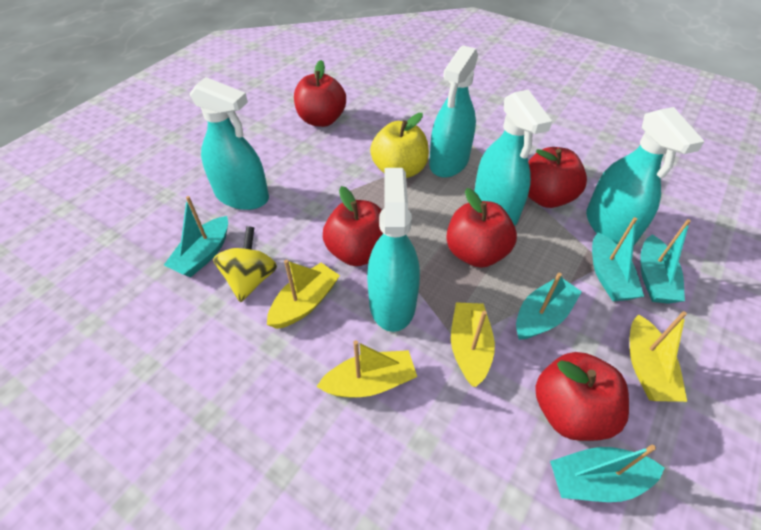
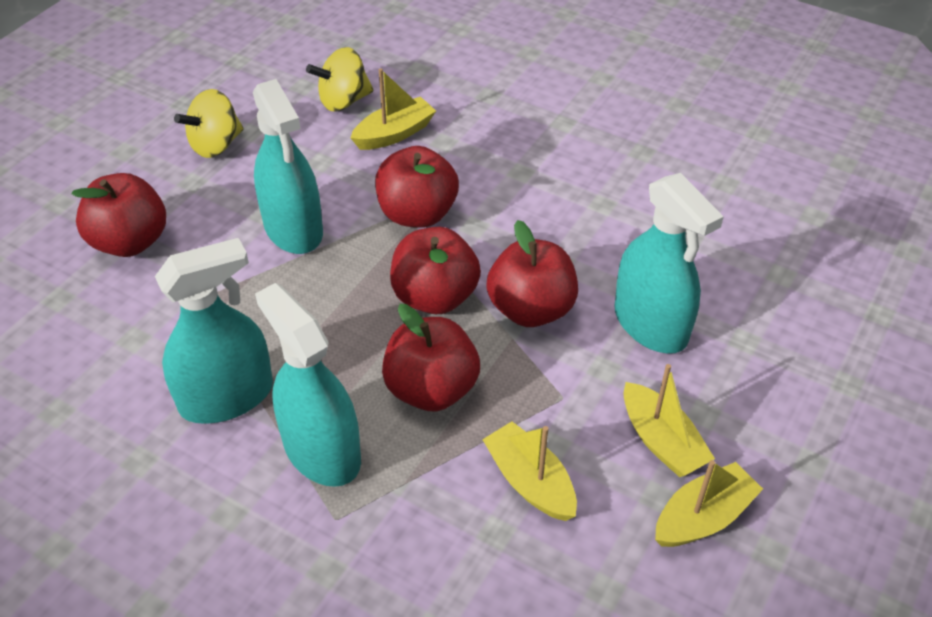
turquoise boat: [164,196,228,277] [516,273,582,340] [550,445,665,502] [592,217,644,301] [640,219,691,304] = 5 -> none = 0
turquoise spray bottle: [189,77,269,210] [367,168,420,332] [429,45,478,178] [474,89,552,226] [586,107,705,245] = 5 -> [155,238,273,424] [253,79,323,254] [255,283,361,487] [614,173,724,354] = 4
yellow apple: [370,113,429,178] = 1 -> none = 0
yellow spinning top: [213,226,277,303] = 1 -> [174,89,244,158] [306,47,373,112] = 2

